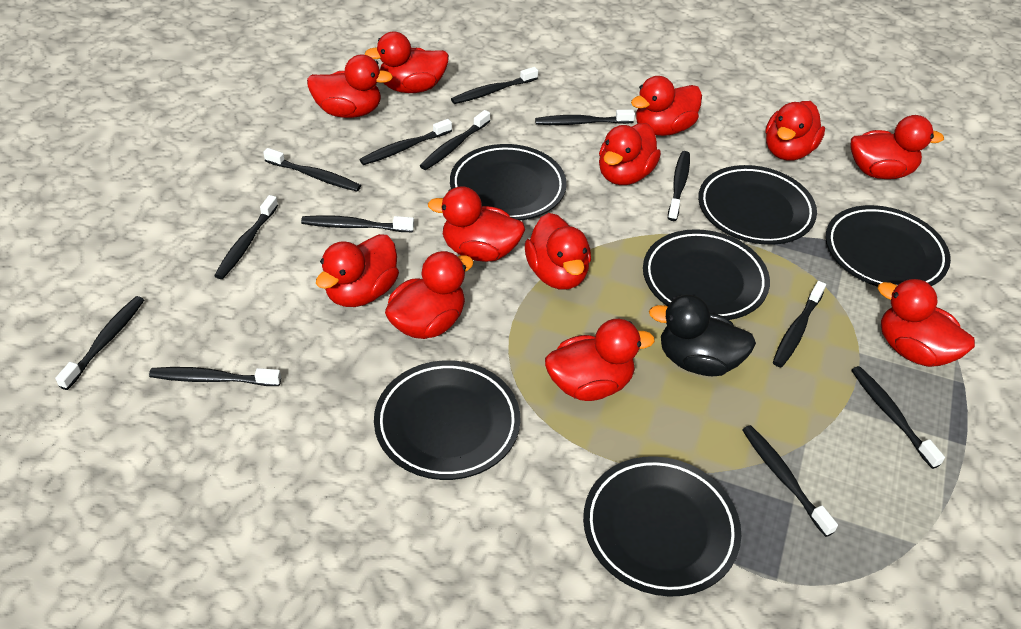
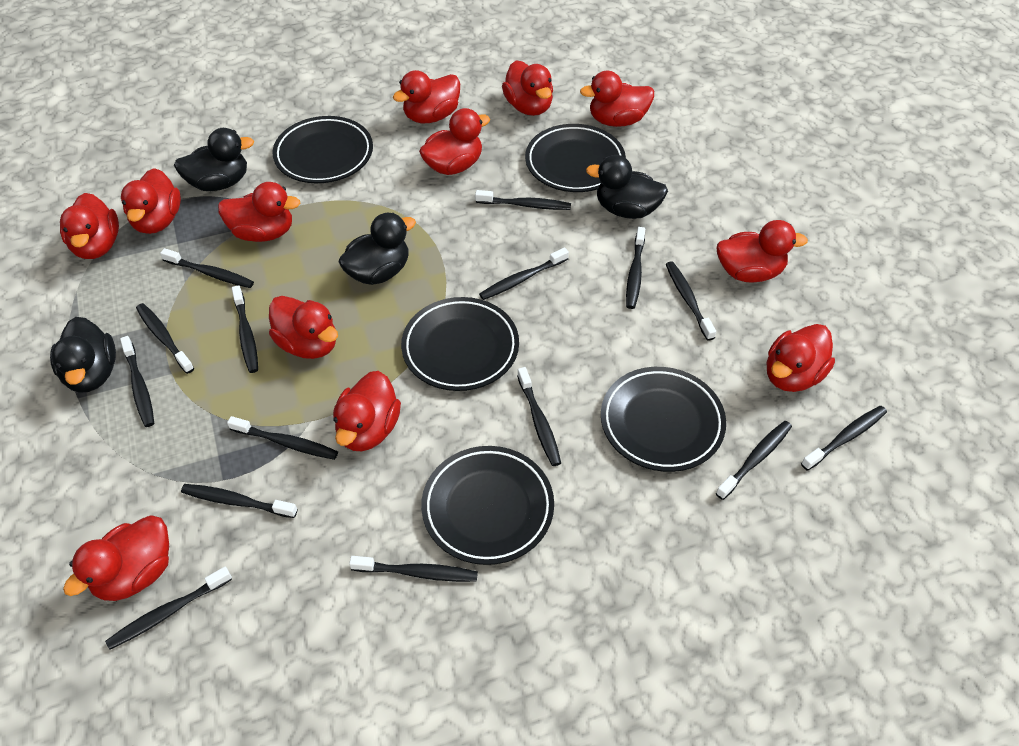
black duck: [649,295,756,376] = 1 -> [50,317,116,393] [174,128,254,191] [338,213,416,285] [586,155,668,219] = 4
black plate: [374,360,521,480] [450,144,567,221] [583,456,741,597] [643,229,770,320] [698,165,817,245] [826,205,951,287] = 6 -> [272,116,373,183] [401,297,519,391] [421,446,554,565] [525,124,626,192] [601,367,726,472] = 5
black toothbrush: [55,296,144,390] [149,367,281,386] [214,195,278,279] [263,148,361,191] [301,215,414,232] [360,119,452,165] [420,110,490,170] [451,67,538,104] [535,110,635,125] [668,151,690,221] [742,425,838,537] [773,281,826,367] [851,366,945,469] = 13 -> [105,567,232,650] [120,336,154,427] [136,303,194,374] [160,248,254,288] [181,484,297,518] [227,416,338,460] [232,285,258,373] [349,556,478,582] [475,190,571,210] [479,247,569,300] [517,367,561,466] [626,227,645,309] [666,261,716,341] [716,421,792,500] [801,406,887,471] = 15

